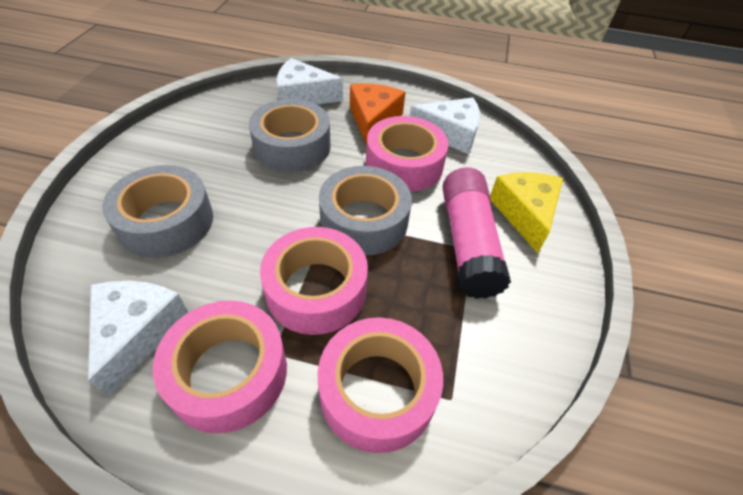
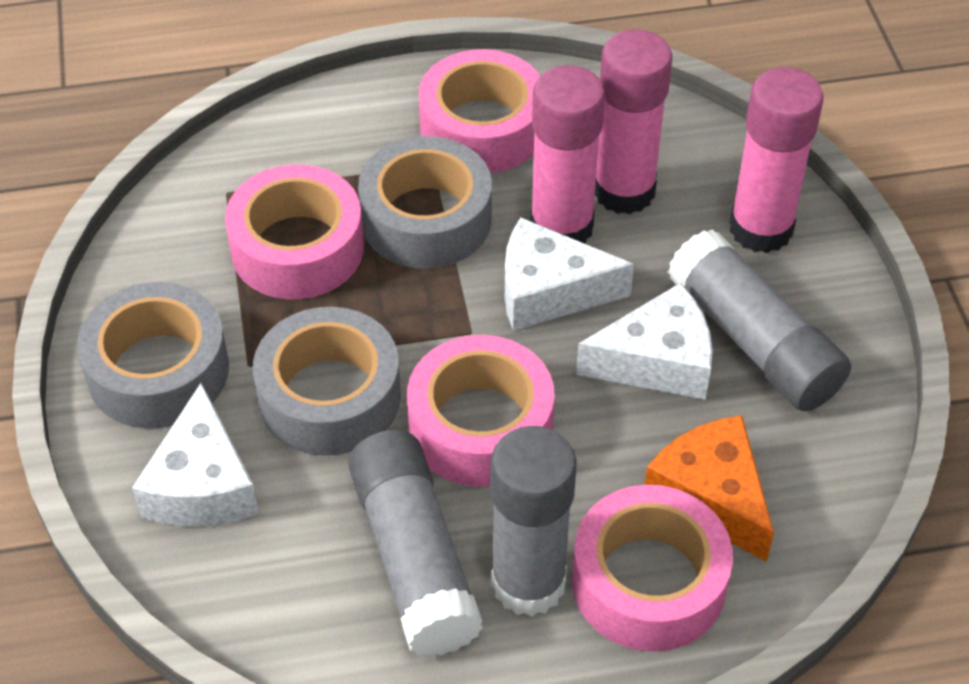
grey glue stick: none = 0 -> [348,430,483,657] [490,426,577,617] [668,229,851,411] = 3
pink glue stick: [442,167,511,299] = 1 -> [530,65,605,244] [595,29,673,214] [730,67,824,253] = 3
yellow cheese: [490,172,563,253] = 1 -> none = 0

